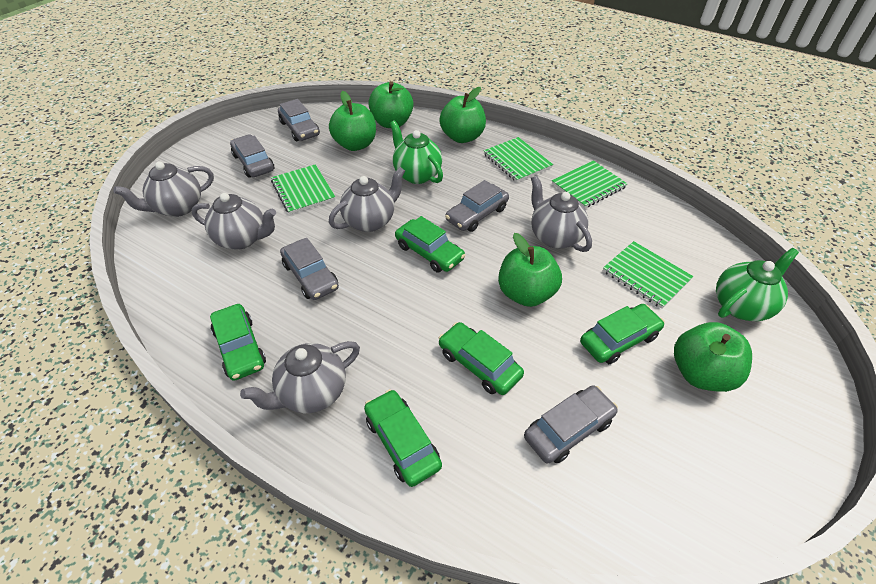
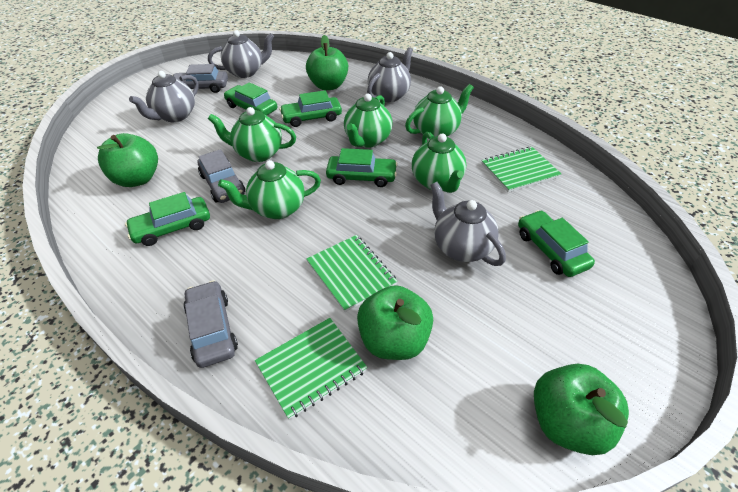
green apple: [329,91,376,151] [368,81,414,128] [439,87,486,143] [498,233,562,307] [674,322,752,392] = 5 -> [97,133,158,187] [306,35,348,90] [357,285,433,360] [534,364,629,455] = 4
green notebook: [271,164,336,214] [484,137,553,182] [552,160,627,208] [603,241,693,309] = 4 -> [255,318,368,420] [307,235,398,312] [481,147,561,192] = 3
green teapot: [390,121,443,184] [716,248,799,321] = 2 -> [208,107,296,162] [218,160,321,219] [344,94,393,148] [405,84,474,138] [412,132,466,193] = 5
grey car: [230,134,274,178] [278,99,320,141] [280,238,339,300] [445,180,509,232] [524,385,618,464] = 5 -> [172,64,228,93] [183,280,238,368] [198,149,245,203] = 3
grey teapot: [113,161,214,217] [191,193,276,250] [240,341,360,413] [329,167,405,232] [531,176,592,252] = 5 -> [129,71,199,122] [208,30,274,78] [367,47,413,102] [430,182,506,266] = 4

